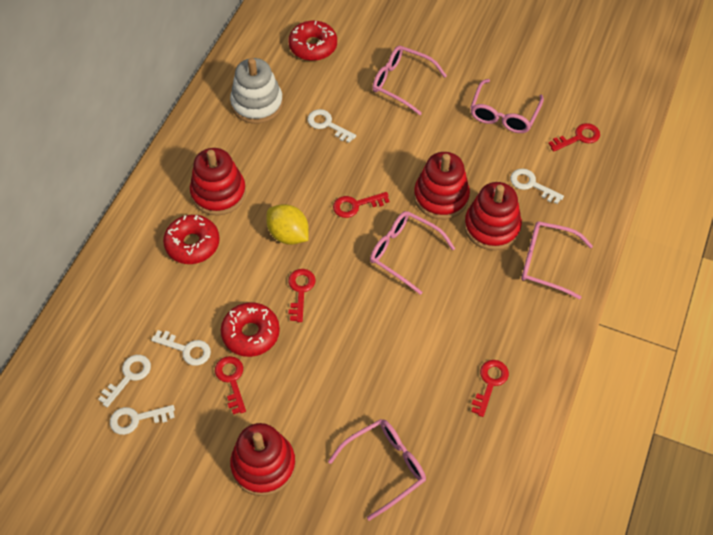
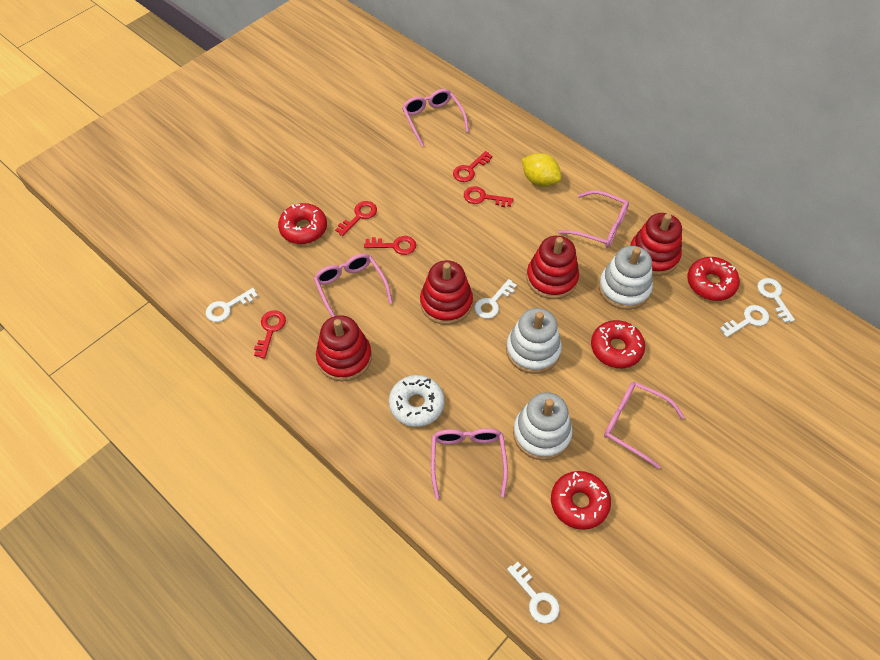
red donut: [163,215,220,264] [221,302,280,357] [288,21,337,61] = 3 -> [278,203,327,244] [551,471,611,530] [591,320,645,368] [687,257,740,301] = 4
white donut: none = 0 -> [389,375,444,427] = 1
white stacking toy: [230,58,283,124] = 1 -> [506,308,562,374] [513,392,572,460] [599,246,653,310] = 3

